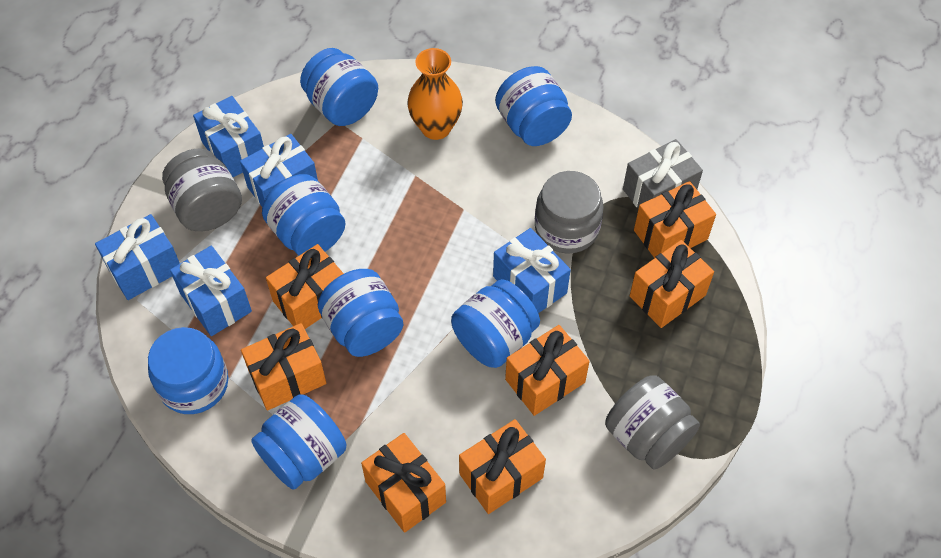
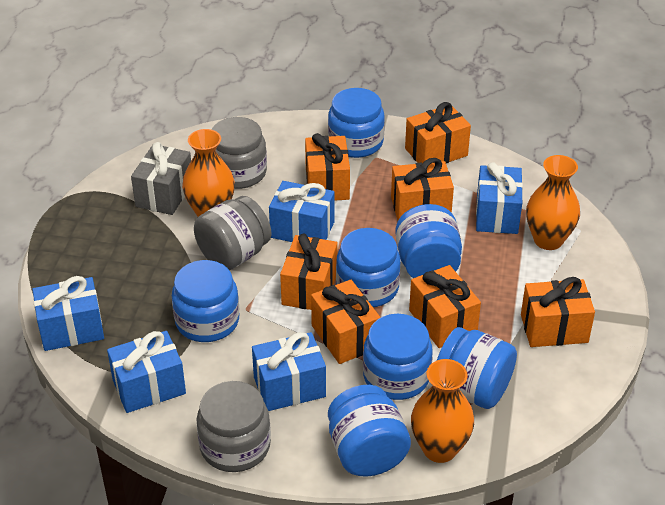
orange vase: [407,48,463,140] = 1 -> [182,129,235,217] [411,359,474,463] [526,155,580,250] = 3

